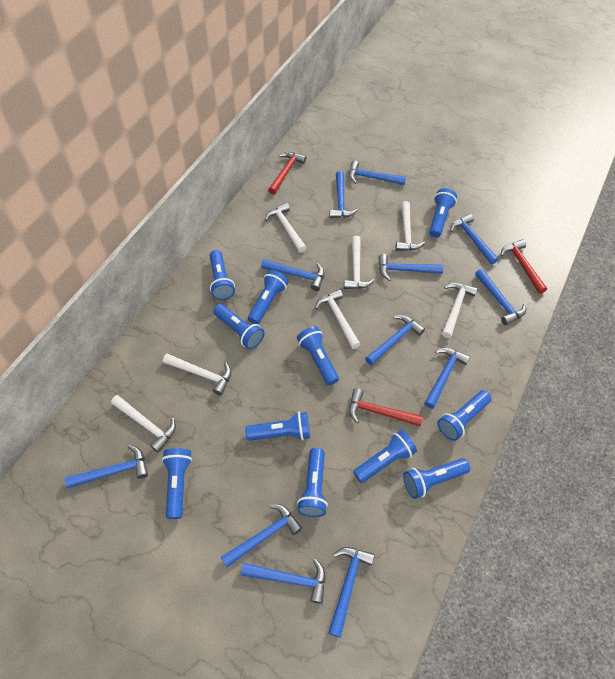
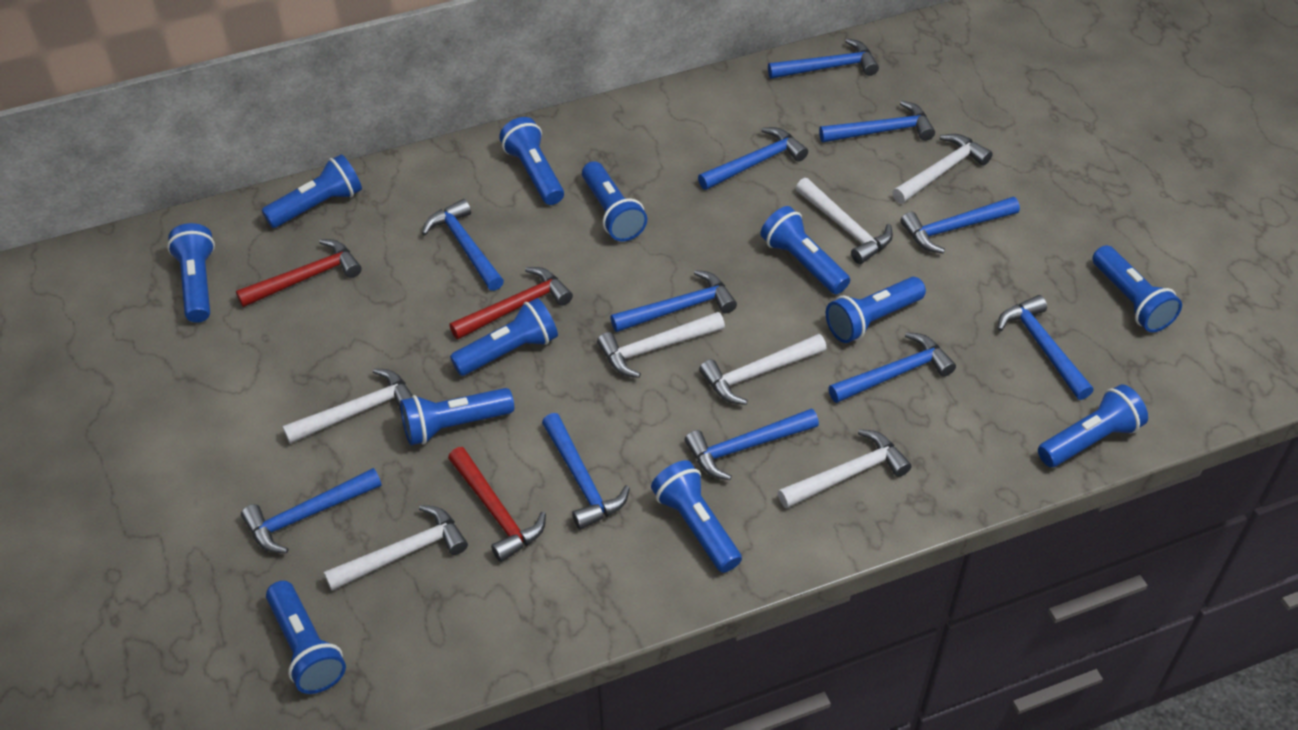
blue flashlight: [162,448,192,519] [210,250,235,300] [213,304,265,349] [245,412,310,441] [248,270,288,324] [297,326,339,385] [297,448,328,517] [353,430,417,483] [403,458,470,499] [429,188,457,238] [437,390,492,441] = 11 -> [167,223,215,323] [262,154,362,228] [266,581,346,694] [400,388,514,445] [450,298,558,376] [499,117,564,205] [582,161,647,241] [651,460,742,573] [760,206,850,294] [826,277,926,343] [1038,384,1148,467] [1092,245,1182,332] = 12
blue hammer: [65,445,148,488] [221,504,302,567] [241,559,325,604] [261,259,324,291] [328,547,374,638] [329,171,358,218] [349,160,406,185] [365,315,425,365] [379,254,444,281] [424,348,470,409] [450,214,498,264] [475,269,526,325] = 12 -> [241,468,382,553] [422,199,504,291] [542,413,630,530] [611,270,737,332] [685,408,819,480] [698,127,808,190] [768,38,879,79] [819,101,935,142] [829,332,956,403] [901,197,1020,254] [998,295,1094,400] = 11

